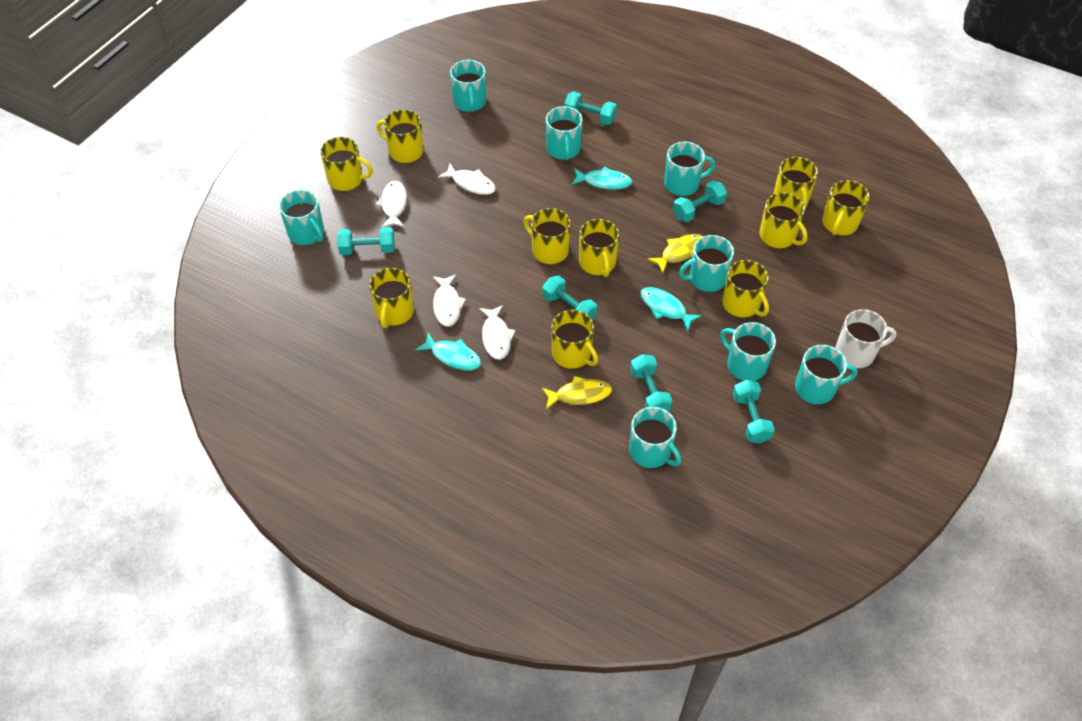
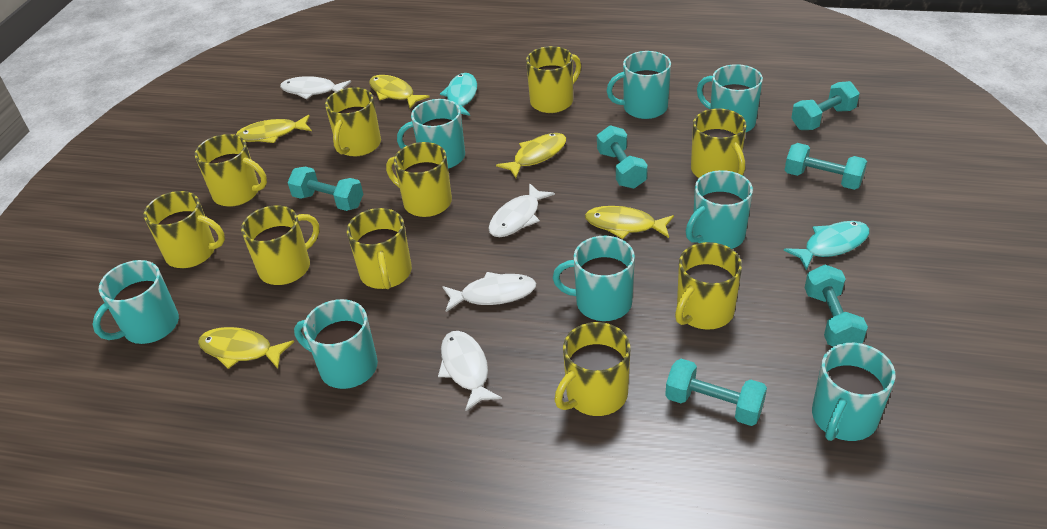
turquoise fish: [415,333,481,370] [571,166,632,190] [640,287,702,331] = 3 -> [440,73,477,116] [784,221,870,271] = 2
white mug: [835,309,896,368] = 1 -> none = 0
yellow fish: [542,376,612,409] [648,234,703,274] = 2 -> [198,327,294,369] [236,115,312,143] [369,75,430,109] [496,133,566,178] [585,206,674,239] = 5

